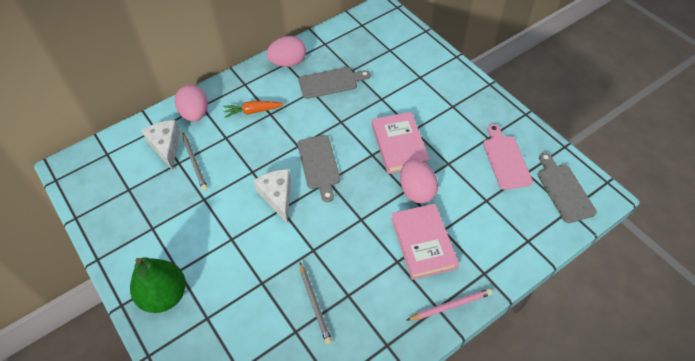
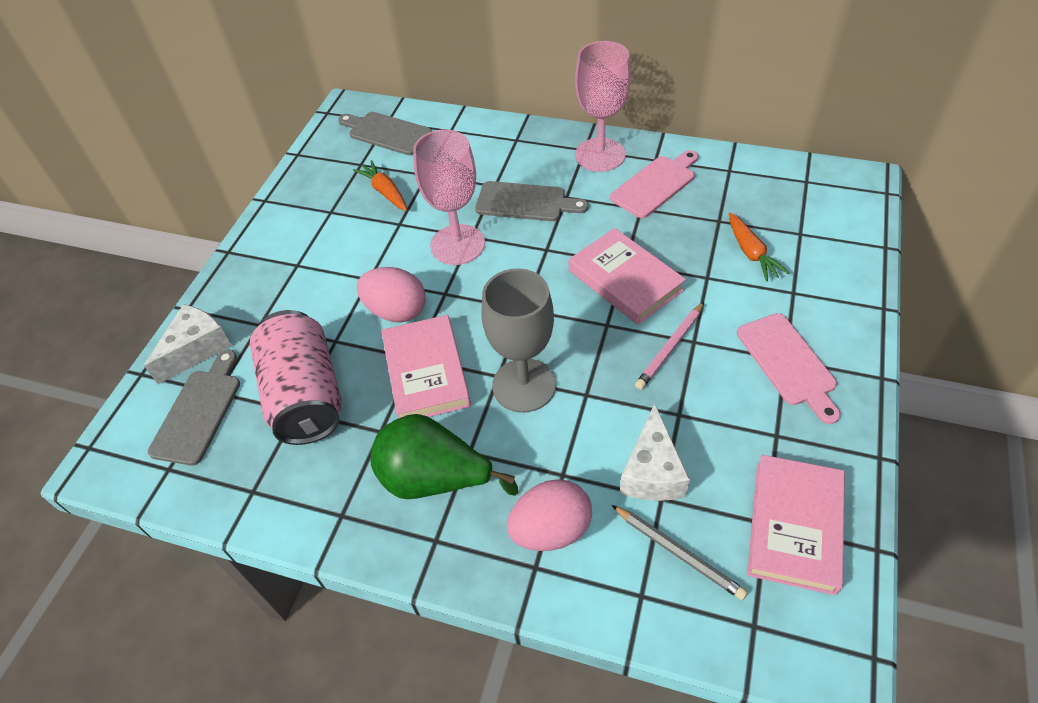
grey goblet: none = 0 -> [481,268,556,413] = 1
grey pencil: [183,133,208,191] [300,263,332,344] = 2 -> [612,505,748,600] = 1
orange carrot: [223,101,284,118] = 1 -> [353,160,407,211] [728,213,789,281] = 2
pink book: [372,112,430,174] [391,203,459,280] = 2 -> [381,315,471,418] [569,228,686,325] [747,455,845,595] = 3
pink can: none = 0 -> [250,310,342,445] = 1
pink cutting board: [483,124,533,190] = 1 -> [610,150,698,218] [737,313,840,424] = 2
pink egg: [175,85,208,122] [266,36,306,67] [400,159,438,204] = 3 -> [357,267,426,323] [507,479,592,551] = 2
pink goblet: none = 0 -> [413,129,485,265] [575,41,631,172] = 2

